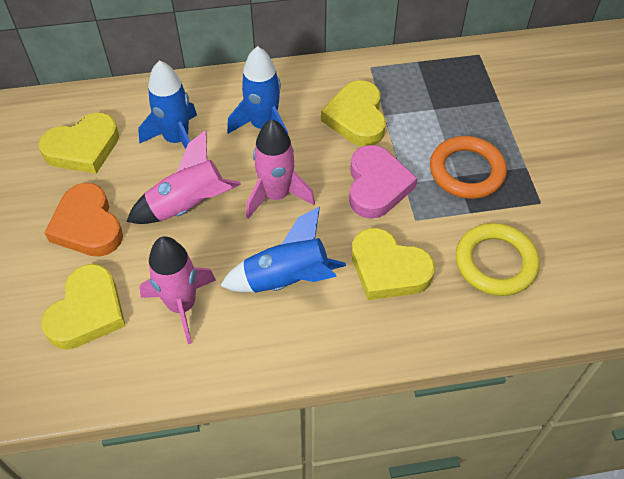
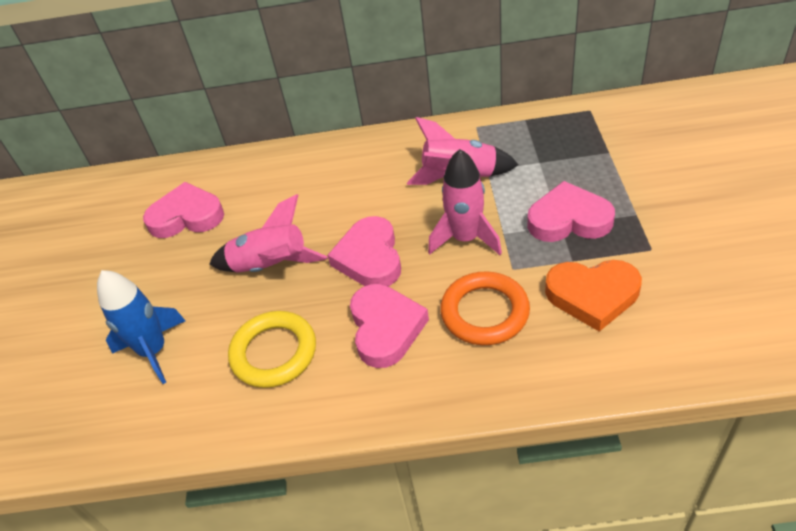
blue rocket: [138,60,197,149] [220,207,346,292] [227,46,288,134] = 3 -> [97,270,185,384] = 1
pink heart: [349,145,417,219] = 1 -> [143,182,224,238] [327,216,401,286] [350,284,429,368] [527,181,615,242] = 4
yellow heart: [38,113,119,174] [41,264,126,349] [321,80,386,146] [352,228,435,300] = 4 -> none = 0

